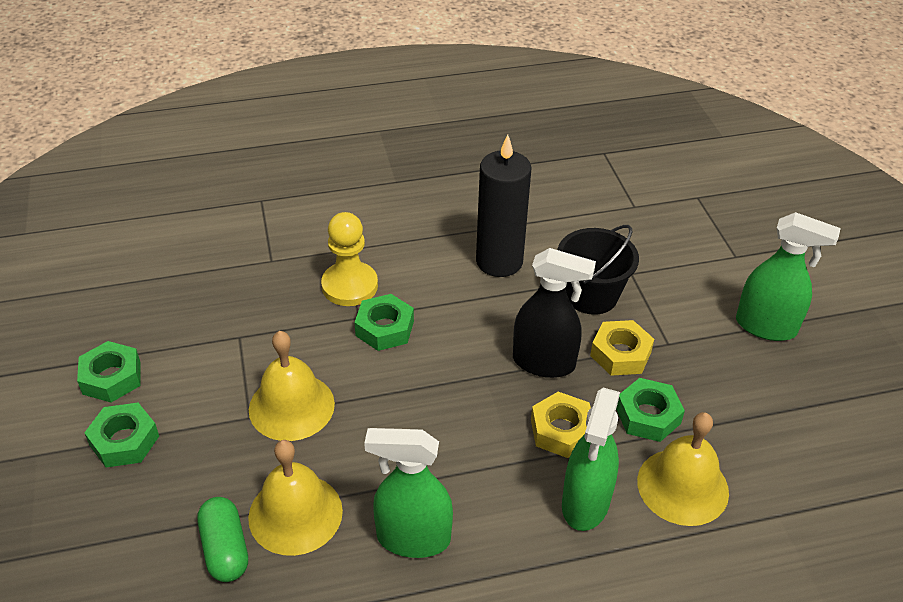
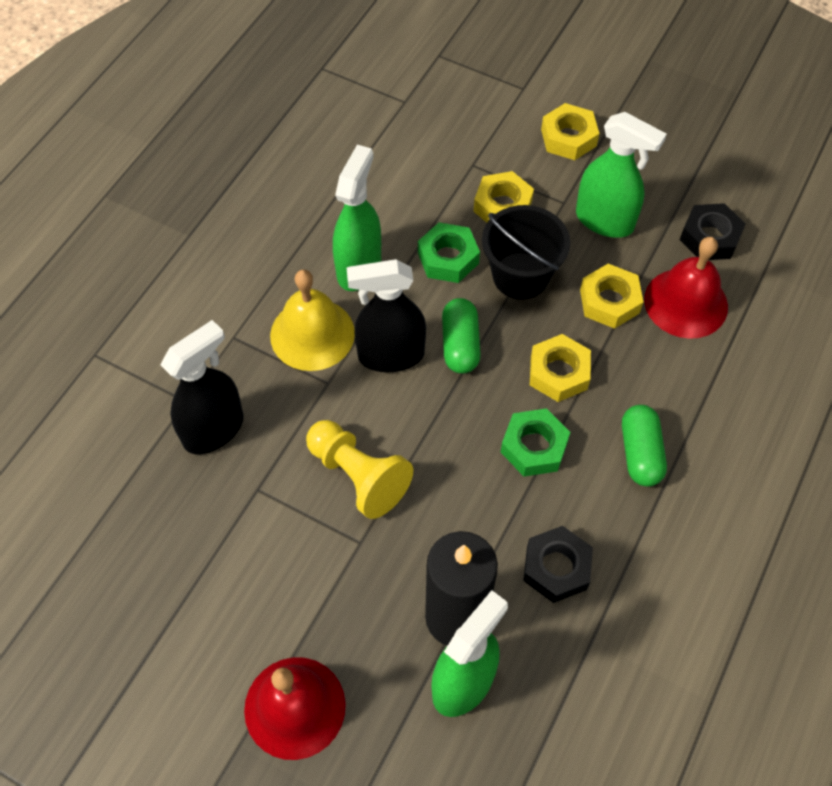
black nut: none = 0 -> [523,526,593,603] [680,203,746,260] = 2
black spray bottle: [513,248,596,378] = 1 -> [160,320,244,455] [347,259,426,372] = 2
green capsule: [197,497,248,582] = 1 -> [442,298,481,374] [622,405,667,487] = 2
green nut: [77,341,140,403] [84,403,159,467] [354,294,414,351] [616,378,685,442] = 4 -> [418,222,480,283] [501,408,570,477] = 2
red bell: none = 0 -> [244,657,346,760] [644,237,728,339] = 2
yellow bell: [248,440,343,556] [249,331,335,441] [637,412,729,526] = 3 -> [270,269,355,371] = 1
yellow nut: [531,392,591,458] [590,320,654,376] = 2 -> [474,171,534,223] [530,334,591,402] [541,103,600,160] [580,264,643,329] = 4

